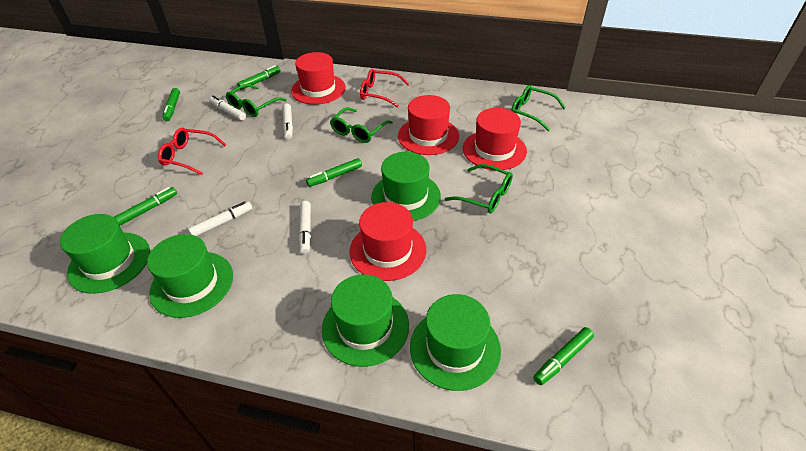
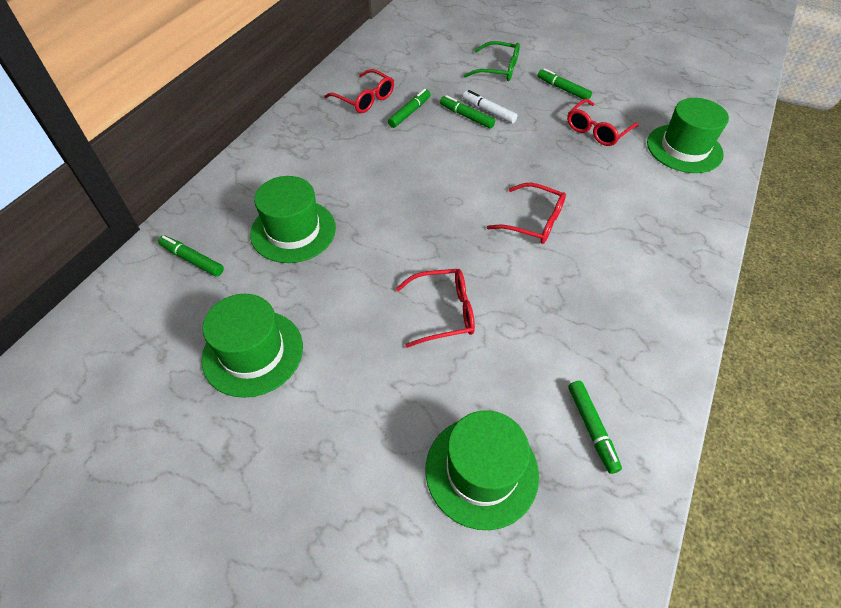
green glasses: [226,84,287,117] [330,107,393,143] [445,164,513,213] [511,85,566,131] = 4 -> [464,41,520,81] = 1
green hat: [60,214,150,294] [147,234,233,318] [322,274,409,367] [371,152,441,221] [410,294,501,391] = 5 -> [201,294,303,398] [250,176,336,263] [425,410,539,530] [647,98,729,173] = 4
red glasses: [158,128,226,175] [360,68,409,108] = 2 -> [324,69,394,113] [396,269,475,348] [487,183,566,244] [567,99,639,146] = 4
red hat: [291,52,346,105] [349,202,426,281] [398,95,459,155] [463,108,527,170] = 4 -> none = 0
white marker: [188,201,252,236] [209,96,246,121] [283,104,293,139] [299,201,311,254] = 4 -> [463,90,517,124] = 1

